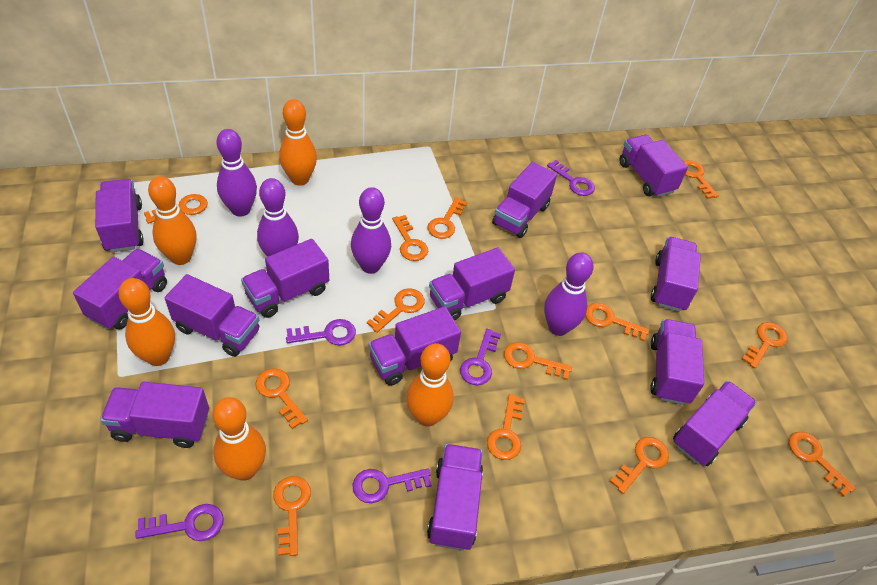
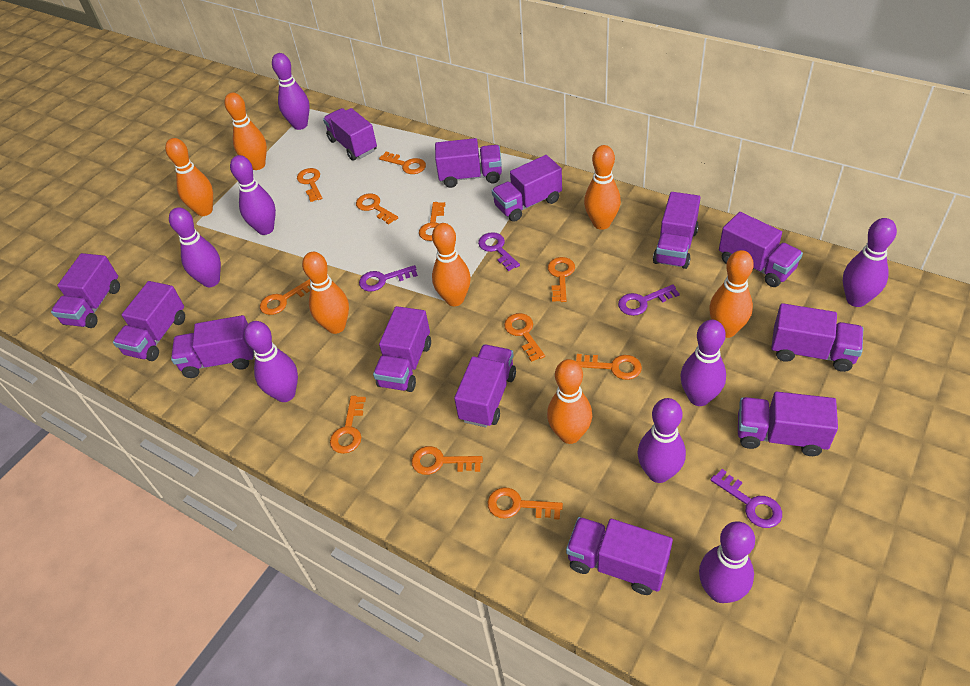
orange bowling pin: [119,278,175,366] [148,176,196,265] [213,397,266,481] [279,99,317,186] [406,343,454,427] = 5 -> [165,138,213,216] [224,92,267,170] [302,252,349,334] [432,223,471,306] [547,359,592,444] [584,145,621,230] [709,250,754,338] = 7
orange key: [144,194,208,224] [255,368,308,429] [273,476,311,556] [367,288,425,333] [392,215,428,261] [428,197,467,239] [487,394,525,460] [504,342,572,380] [585,303,649,341] [610,437,669,494] [683,160,719,199] [742,322,787,368] [789,432,856,497] = 13 -> [260,279,310,315] [297,168,322,202] [330,396,366,454] [356,193,398,224] [379,151,426,174] [411,446,483,475] [419,202,445,241] [488,487,563,520] [504,313,545,362] [548,257,575,302] [576,354,642,380] = 11
purple bowling pin: [216,129,257,217] [257,178,299,257] [351,187,391,274] [544,252,593,336] = 4 -> [169,207,221,287] [230,155,276,235] [244,321,298,402] [272,53,310,130] [638,398,686,483] [680,320,726,406] [699,521,755,603] [843,218,897,307] = 8
purple key: [136,504,224,541] [286,319,356,345] [353,468,432,503] [460,329,501,385] [547,160,595,196] = 5 -> [359,265,418,292] [478,232,520,271] [618,284,680,316] [710,469,782,528] = 4

